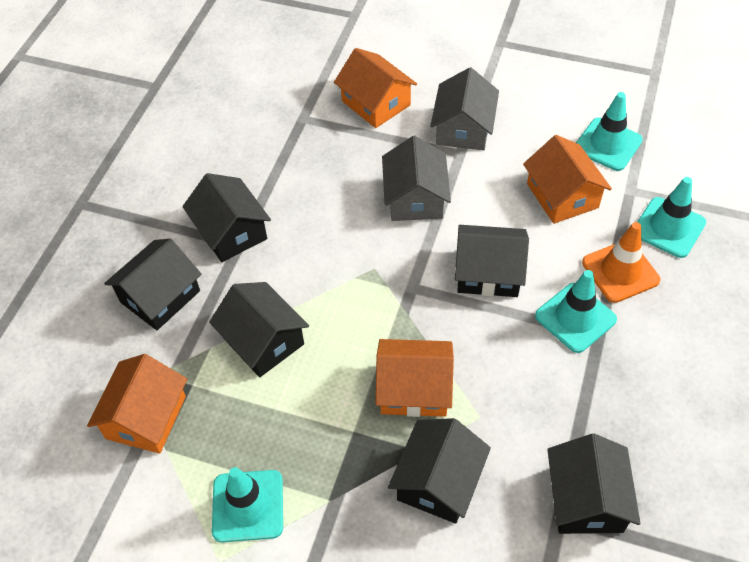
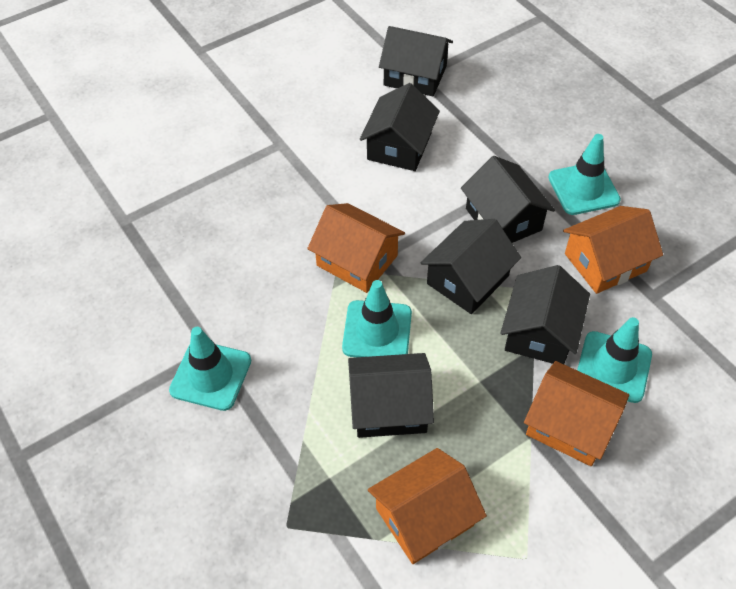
grey house: [382,136,451,221] [430,67,499,150] = 2 -> none = 0
orange traffic cone: [582,222,660,303] = 1 -> none = 0

